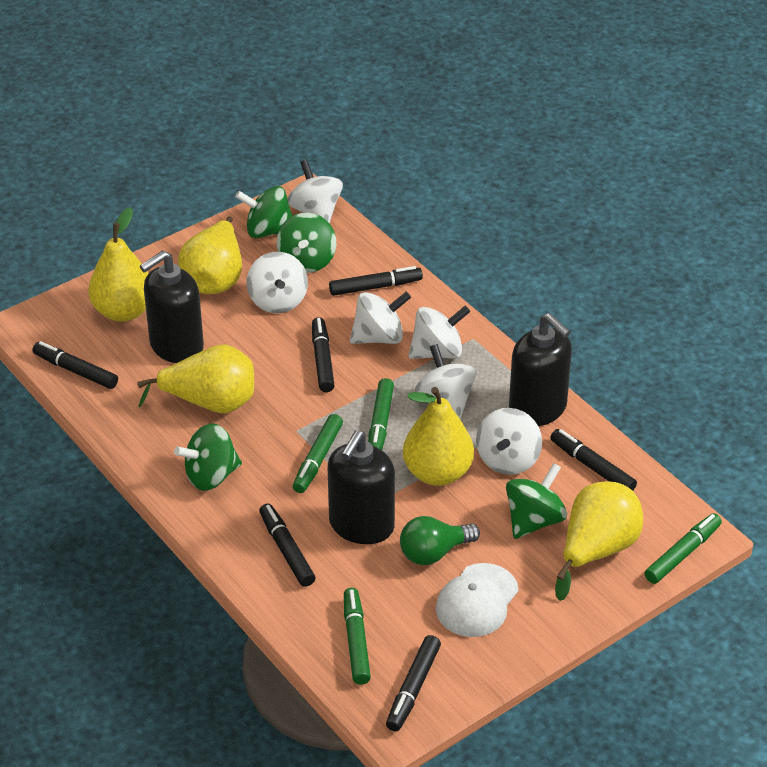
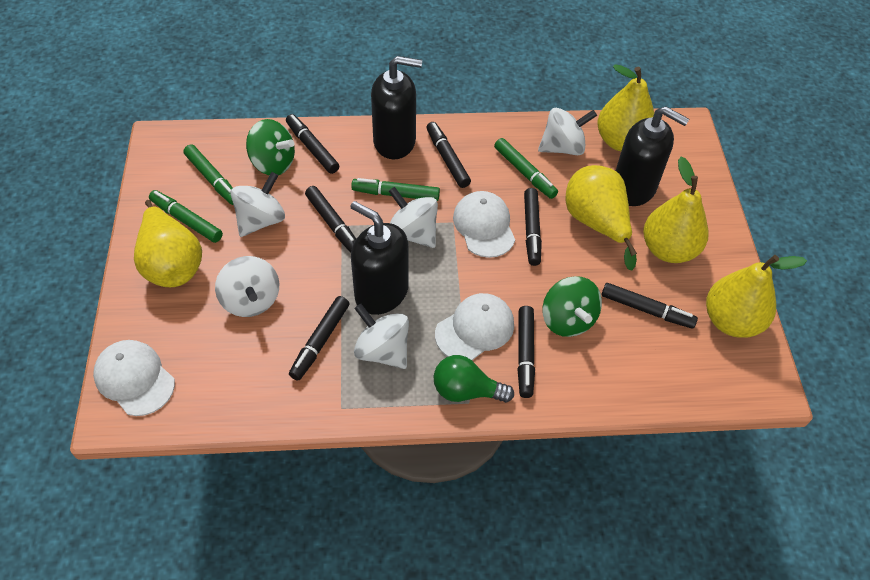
black marker: [32,341,118,389] [259,503,315,587] [312,317,335,392] [329,266,423,296] [386,635,441,731] [550,429,637,491] = 6 -> [286,114,339,174] [289,296,349,381] [305,186,356,253] [427,122,471,188] [517,306,535,398] [524,188,542,266] [601,283,698,329] = 7
green spinning top: [174,423,242,491] [235,186,293,238] [277,213,336,273] [506,463,567,539] = 4 -> [246,119,295,176] [543,276,602,337] = 2
white cap: [436,563,519,637] = 1 -> [93,340,175,416] [435,293,514,360] [453,191,515,258] = 3
white spinning top: [247,252,308,313] [288,160,343,224] [350,292,411,344] [408,306,470,359] [415,344,477,419] [476,408,542,475] = 6 -> [215,256,279,317] [231,172,285,237] [354,304,409,369] [389,187,438,248] [538,108,597,155] = 5

